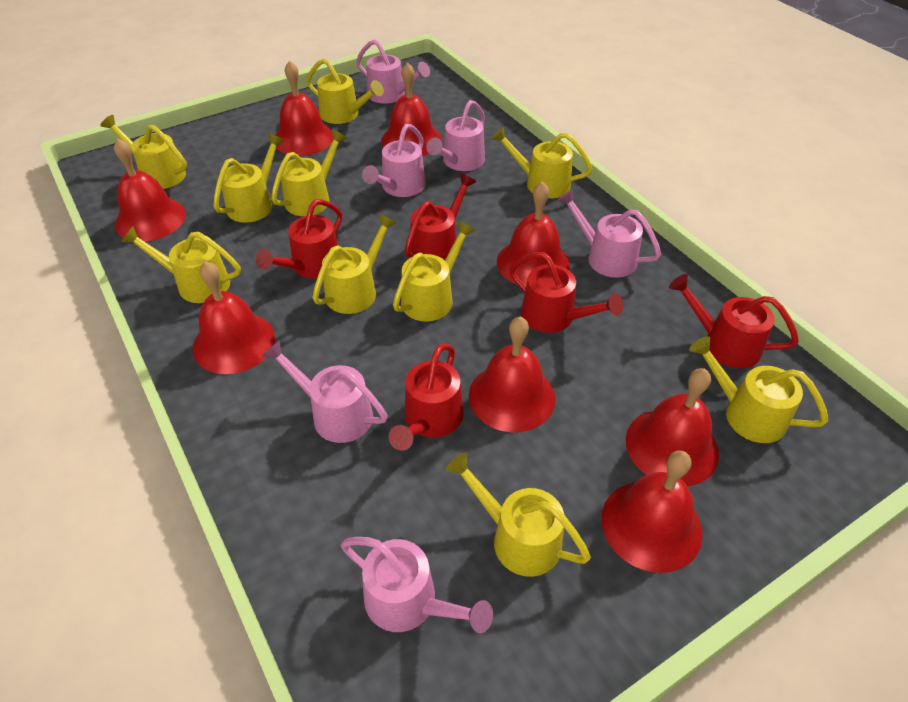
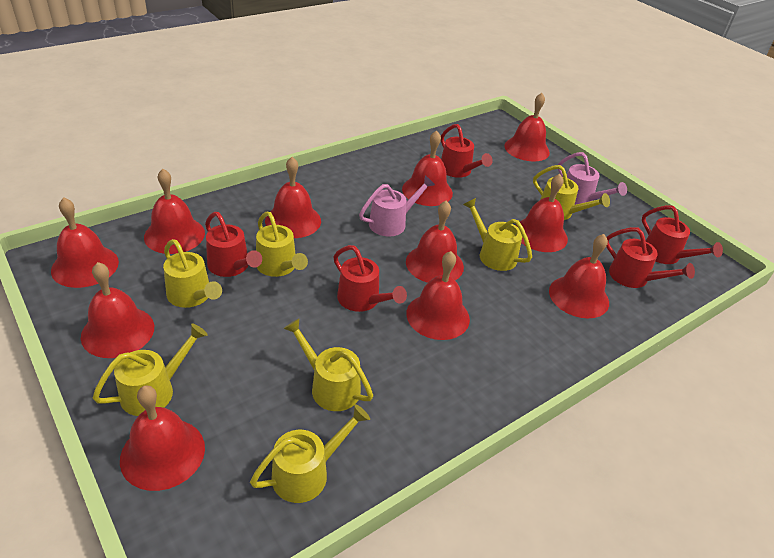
pink watering can: [262,340,388,443] [341,537,493,633] [356,39,430,104] [362,124,426,197] [426,100,485,171] [557,189,661,278] = 6 -> [359,175,435,237] [558,152,627,205] = 2
red bell: [114,139,186,242] [192,261,275,374] [276,61,333,156] [381,62,442,156] [469,317,555,432] [497,181,570,285] [601,451,702,573] [626,368,719,486] = 8 -> [51,197,119,288] [81,262,154,358] [120,385,205,491] [144,169,205,254] [265,157,321,238] [402,130,453,206] [406,201,464,283] [406,251,470,340] [504,93,550,162] [515,174,568,252] [549,234,609,318] = 11
yellow watering can: [100,115,187,189] [121,226,241,303] [213,133,285,223] [271,130,347,216] [306,59,384,124] [312,214,397,314] [393,221,476,322] [446,453,591,577] [491,127,593,198] [689,336,828,443] = 10 -> [93,324,208,416] [163,239,222,308] [250,404,370,503] [256,212,308,277] [283,318,373,411] [463,198,532,271] [533,165,610,220] = 7

